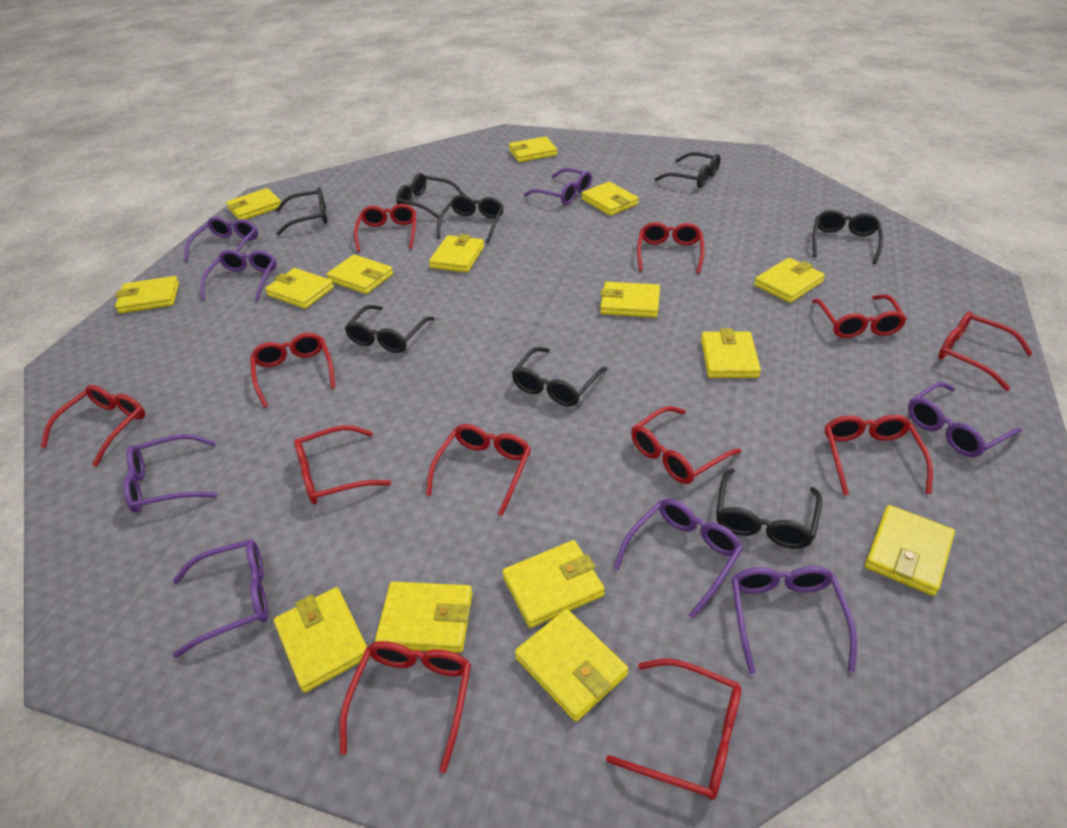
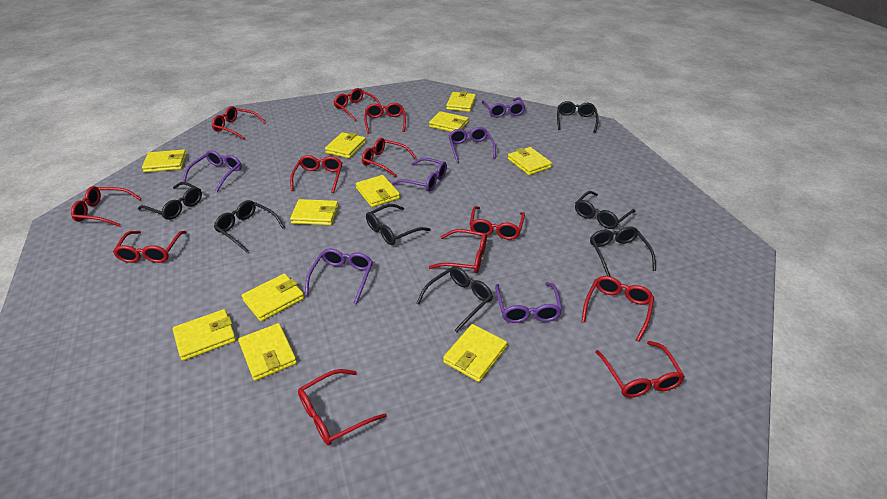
black glasses: [276,188,328,235] [345,305,435,353] [396,173,465,218] [437,195,504,243] [512,347,608,406] [655,152,720,188] [716,468,822,549] [812,210,883,264] = 8 -> [138,182,202,220] [214,200,285,252] [366,204,430,245] [416,266,493,333] [557,101,599,133] [575,191,636,229] [590,227,656,276] = 7
purple glasses: [123,434,217,513] [173,539,268,658] [184,217,258,261] [201,250,277,302] [524,168,592,205] [613,499,743,619] [731,566,857,674] [908,382,1022,457] = 8 -> [183,150,242,192] [305,249,373,304] [392,158,447,192] [448,127,496,162] [482,97,526,118] [495,282,562,323] = 6
yellow wallet: [115,276,179,314] [226,188,281,220] [265,268,334,309] [274,587,370,693] [327,254,393,294] [375,582,472,653] [429,234,484,273] [502,540,605,628] [509,136,557,162] [515,609,628,722] [582,182,639,216] [600,282,660,318] [701,328,761,378] [754,258,825,303] [865,505,955,596] = 15 -> [142,149,187,172] [173,309,236,361] [238,323,297,381] [242,274,304,321] [290,199,338,225] [325,132,366,158] [356,175,400,207] [429,111,469,132] [443,324,507,382] [446,91,476,112] [508,147,552,175] = 11

